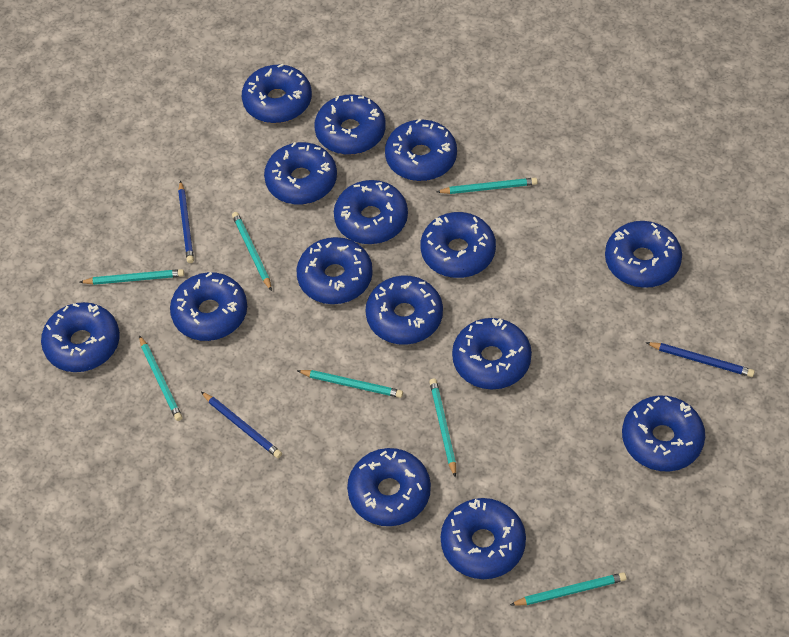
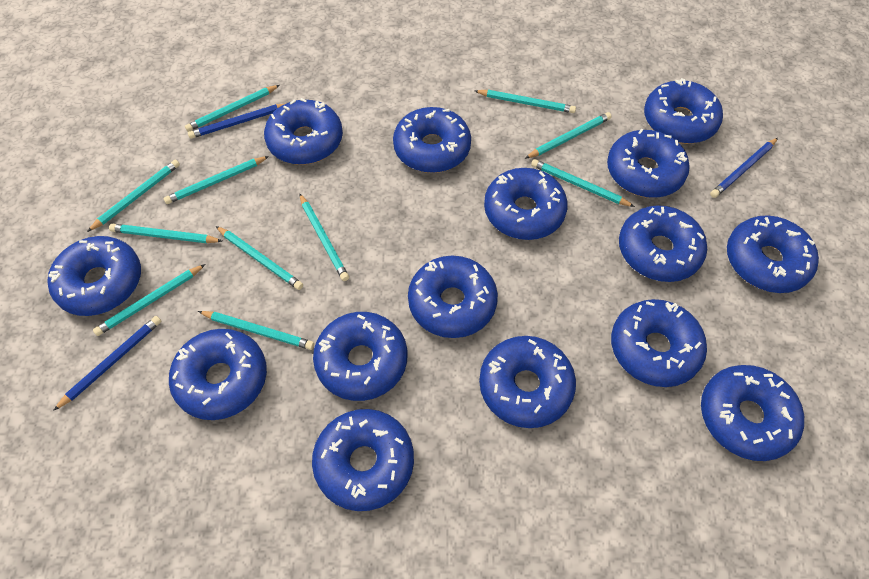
turquoise pencil: [79,269,184,285] [139,335,182,421] [232,212,272,291] [297,370,403,398] [429,378,456,478] [436,178,538,194] [510,572,626,606] = 7 -> [87,159,180,232] [93,264,205,336] [109,224,222,243] [164,156,269,204] [185,85,280,132] [198,311,314,350] [216,226,303,290] [299,193,349,281] [474,90,576,113] [525,112,611,159] [531,159,635,207] = 11

